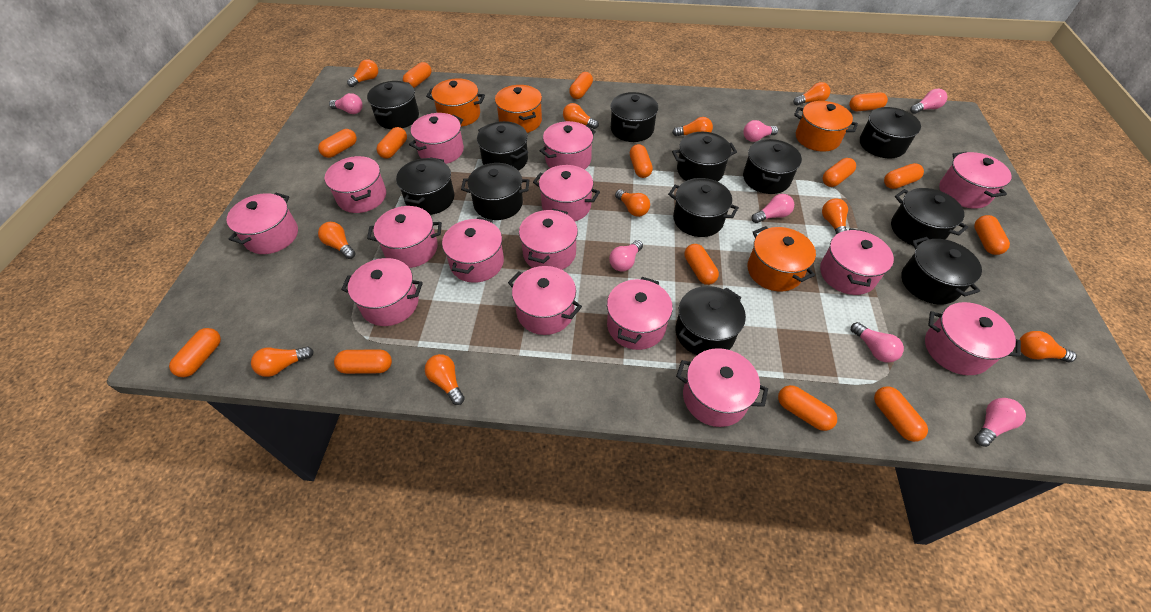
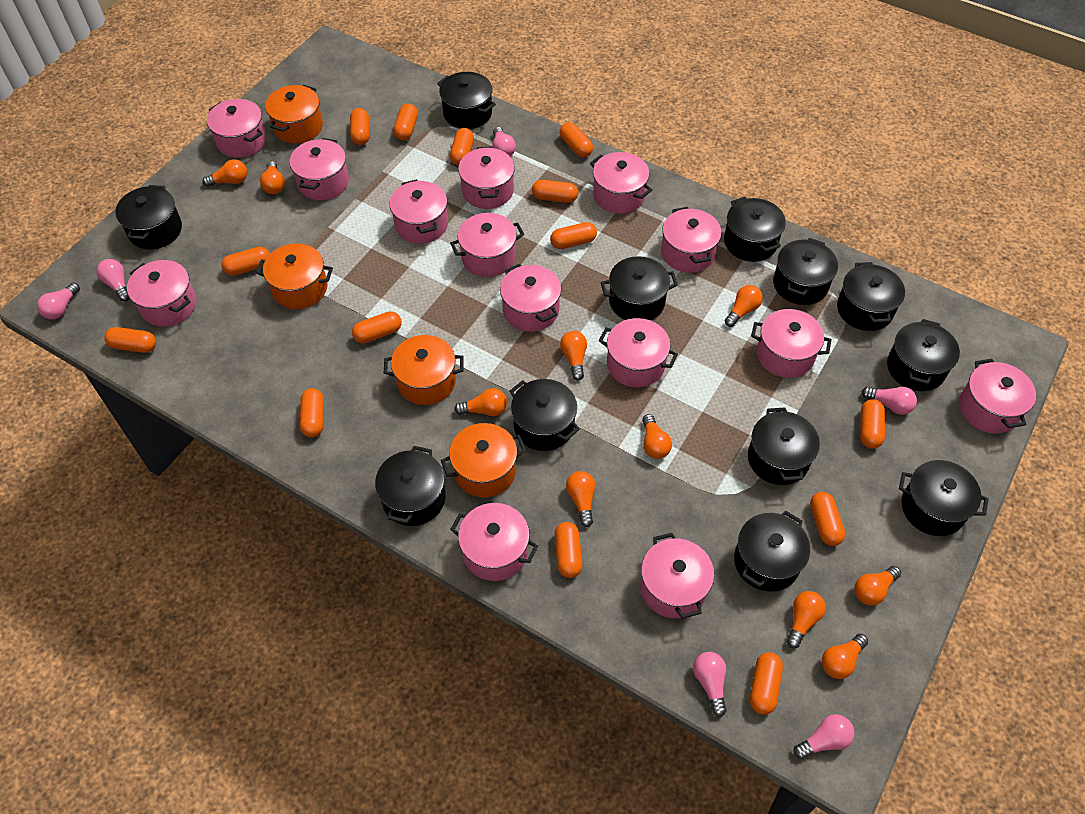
pink light bulb: [329,93,363,114] [609,240,643,272] [743,120,778,142] [752,194,794,223] [851,322,904,363] [910,89,947,114] [974,398,1026,447] = 7 -> [37,283,80,319] [96,259,130,302] [492,127,516,156] [693,652,726,717] [793,714,855,759] [861,387,917,415] = 6
pink pot: [227,193,298,254] [325,156,386,213] [341,258,423,326] [367,206,442,268] [409,113,464,164] [442,217,504,283] [508,266,582,335] [519,209,578,270] [533,165,600,221] [539,121,596,170] [607,277,673,350] [676,348,768,427] [820,228,894,295] [925,302,1021,375] [939,152,1012,209] = 15 -> [127,260,196,326] [207,99,267,158] [290,138,349,200] [389,179,448,244] [450,213,524,277] [450,503,538,581] [458,146,515,209] [500,264,561,332] [590,152,652,214] [599,318,678,388] [640,533,714,619] [661,207,722,273] [751,309,832,378] [959,358,1036,434] = 14

